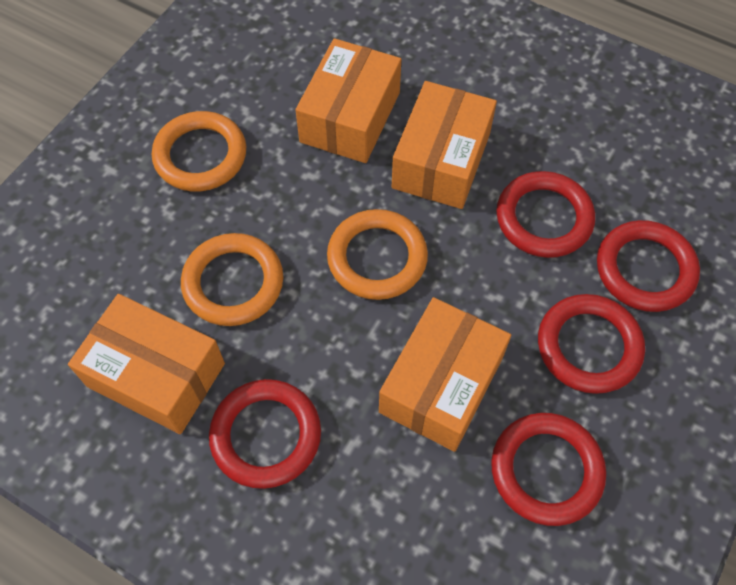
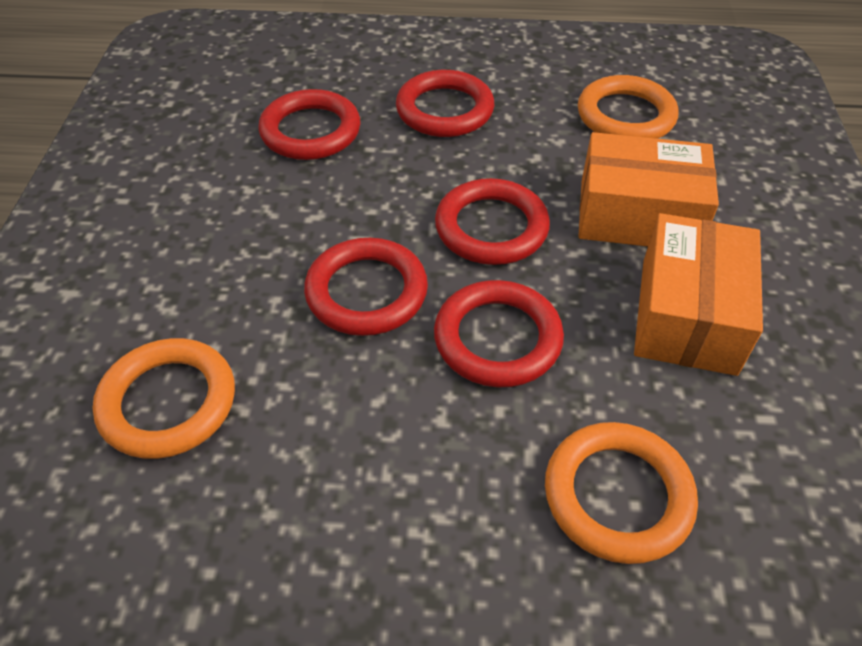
orange box: [68,294,225,434] [296,38,401,163] [379,297,511,452] [392,81,497,209] = 4 -> [578,132,719,247] [634,213,763,376] = 2

